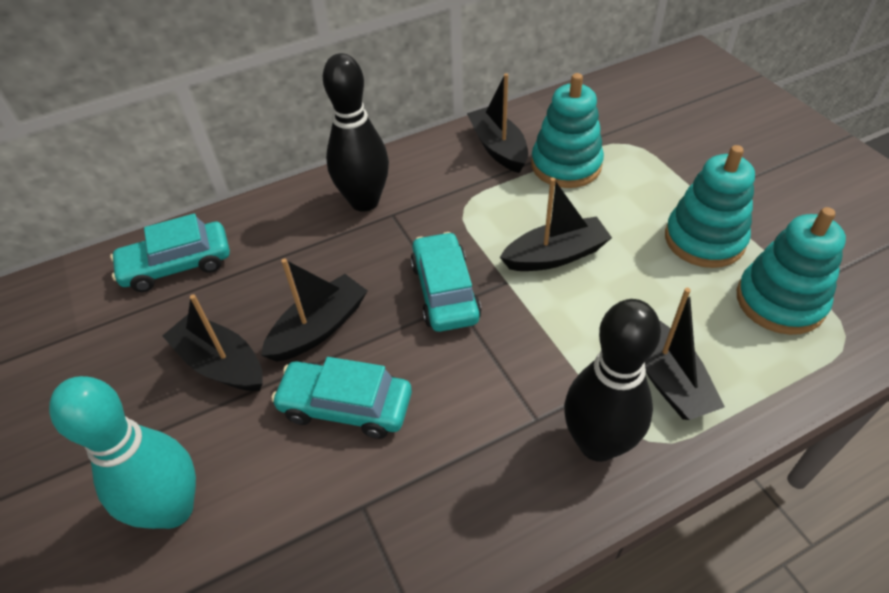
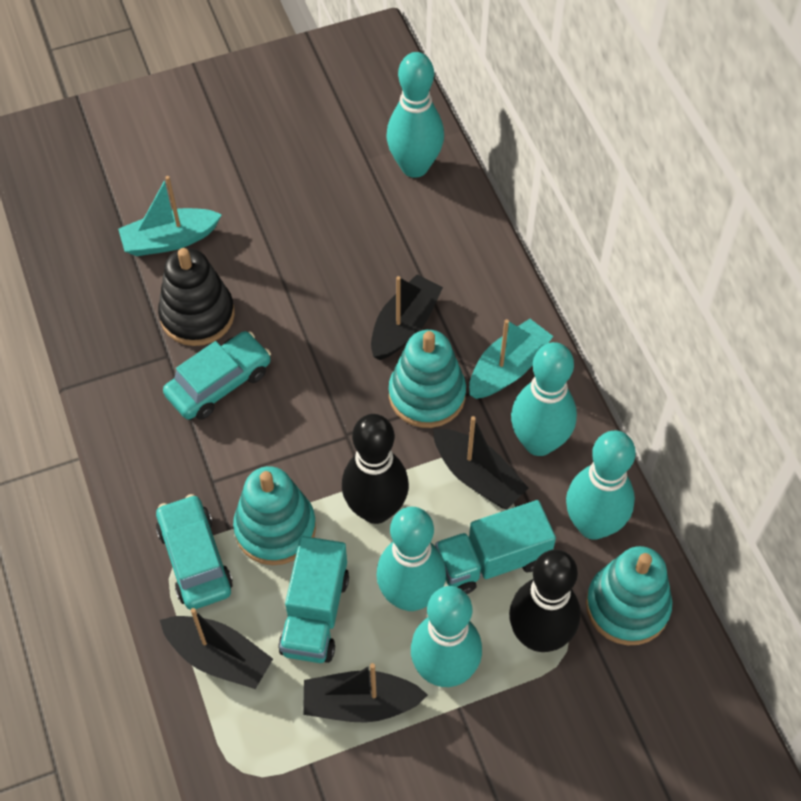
black boat: [162,294,263,391] [261,258,368,362] [467,73,528,173] [500,177,612,271] [645,288,725,420] = 5 -> [160,608,273,689] [303,663,428,723] [371,274,443,360] [433,416,528,510] = 4
black stacking toy: none = 0 -> [158,248,235,346] = 1
turquoise boat: none = 0 -> [118,176,222,256] [469,319,553,399] = 2
turquoise bowling pin: [49,376,196,529] = 1 -> [376,507,446,611] [386,52,444,178] [411,586,482,687] [511,342,577,456] [566,430,636,540] = 5
turquoise car: [110,214,230,292] [271,357,412,439] [410,232,481,332] = 3 -> [156,494,233,610] [163,331,271,420] = 2
turquoise truck: none = 0 -> [278,536,349,663] [435,500,556,594] = 2

